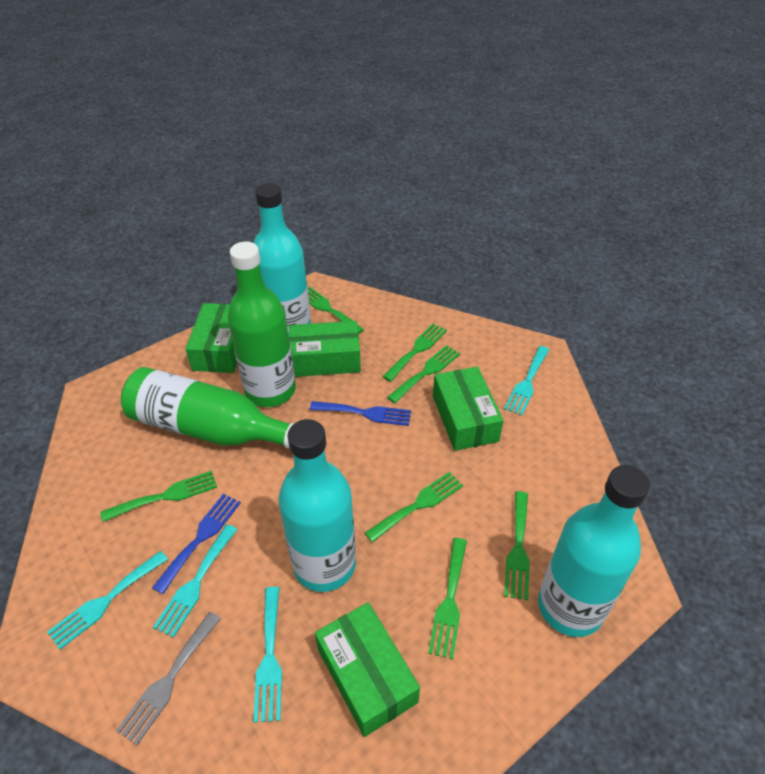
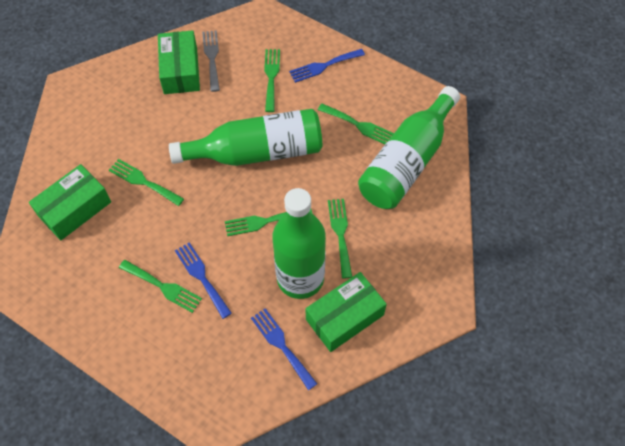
blue fork: [152,494,241,594] [310,401,411,426] = 2 -> [175,242,232,319] [251,308,317,390] [289,49,365,83] = 3
green bottle: [121,367,294,449] [227,242,296,407] = 2 -> [169,109,322,166] [272,188,326,299] [358,86,460,209] = 3
green box: [185,303,237,373] [289,321,361,377] [315,602,420,737] [433,367,504,451] = 4 -> [29,164,111,240] [158,30,200,94] [306,272,387,352] = 3
green fork: [101,471,217,522] [308,287,364,334] [365,472,463,543] [383,323,447,382] [387,345,460,403] [428,538,467,659] [504,491,530,600] = 7 -> [109,159,184,206] [119,260,202,313] [225,209,312,236] [264,49,280,112] [318,104,394,144] [328,199,352,279] = 6
turquoise bottle: [254,183,311,335] [279,419,356,592] [538,465,650,637] = 3 -> none = 0
turquoise fork: [47,551,168,650] [153,524,238,638] [253,587,282,723] [504,346,549,416] = 4 -> none = 0

